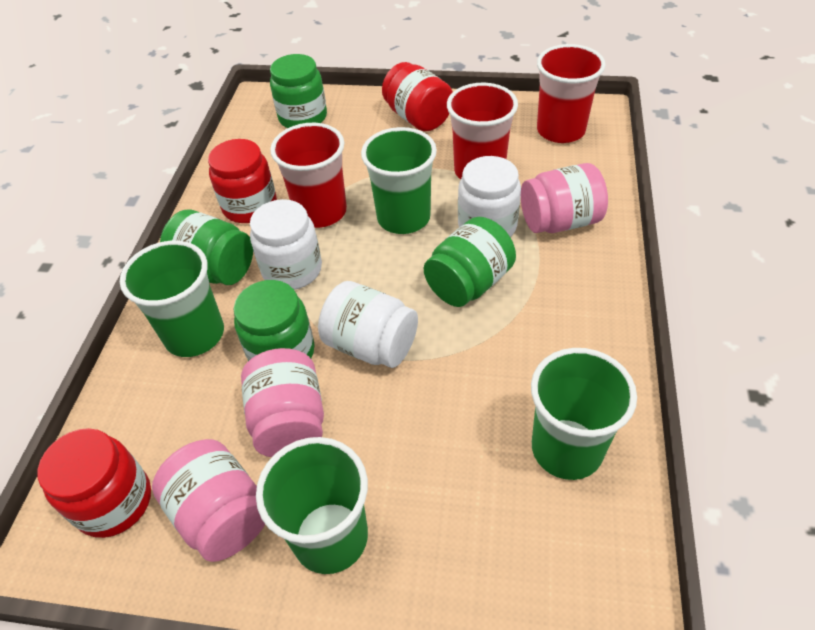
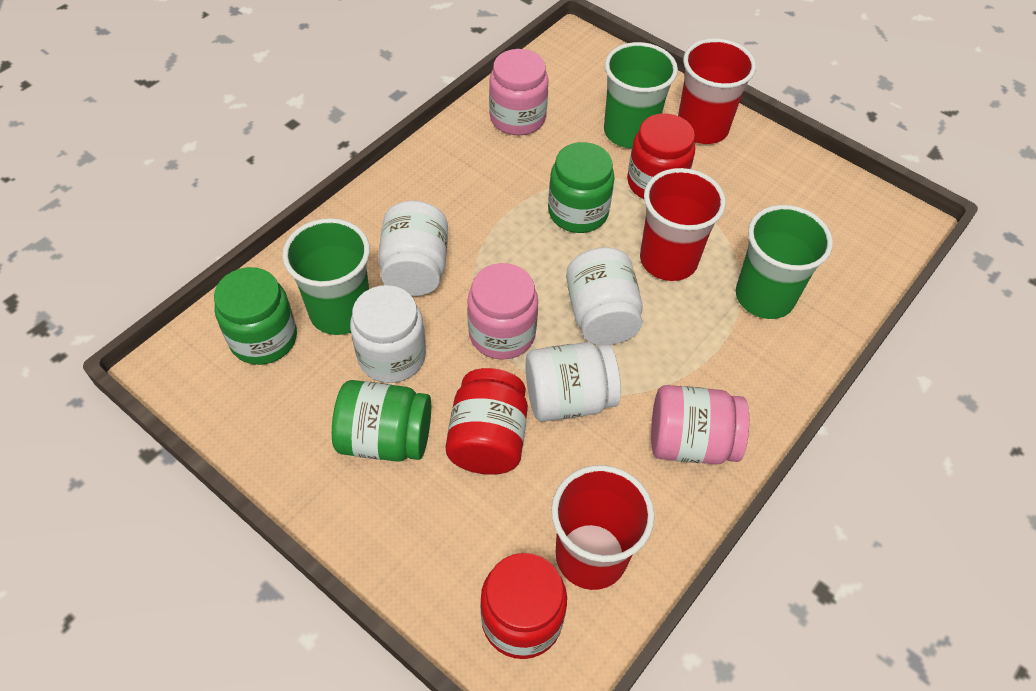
green cup: [120,241,224,357] [256,437,368,574] [361,127,437,234] [531,348,637,480] = 4 -> [282,218,370,335] [604,42,678,148] [736,205,833,319] = 3
green jar: [160,210,253,285] [234,280,315,361] [270,54,327,128] [424,217,516,307] = 4 -> [214,267,297,365] [332,380,431,462] [548,142,615,233] = 3
white jar: [250,199,322,290] [318,281,418,368] [458,156,521,237] = 3 -> [350,285,426,383] [378,201,448,296] [525,342,621,422] [566,247,643,345] = 4

